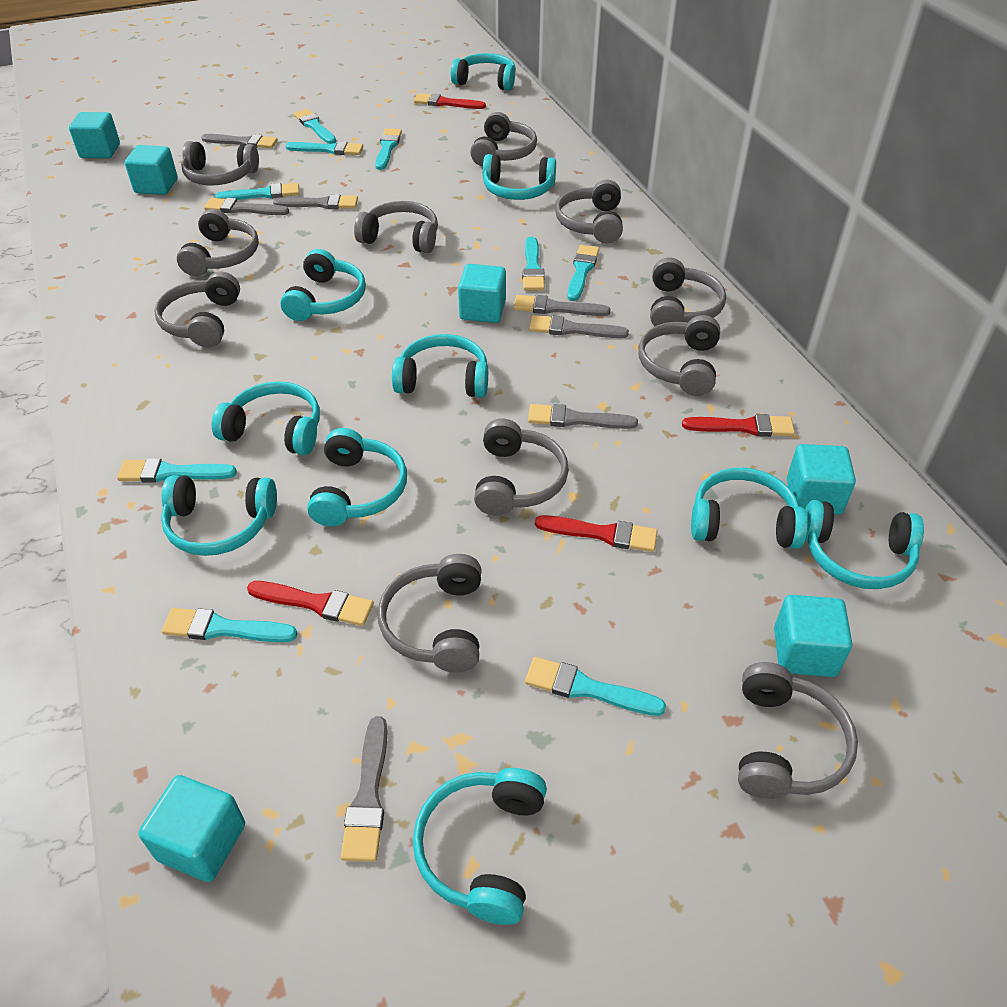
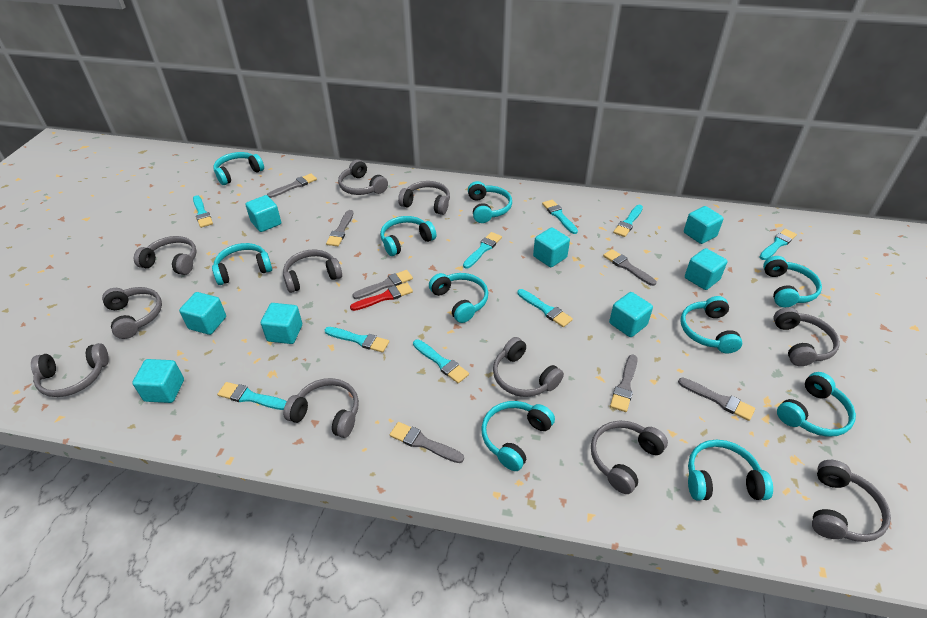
red brush: [247,581,374,626] [414,93,486,109] [535,515,658,552] [682,414,795,437] = 4 -> [350,282,413,311] = 1
turquoise cube: [69,112,120,158] [125,145,177,195] [139,775,245,882] [458,264,506,323] [774,595,852,677] [787,444,856,515] = 6 -> [132,359,184,403] [179,292,226,335] [245,195,281,232] [261,303,302,344] [533,227,570,267] [609,292,653,337] [684,206,724,244] [685,248,727,290] = 8

